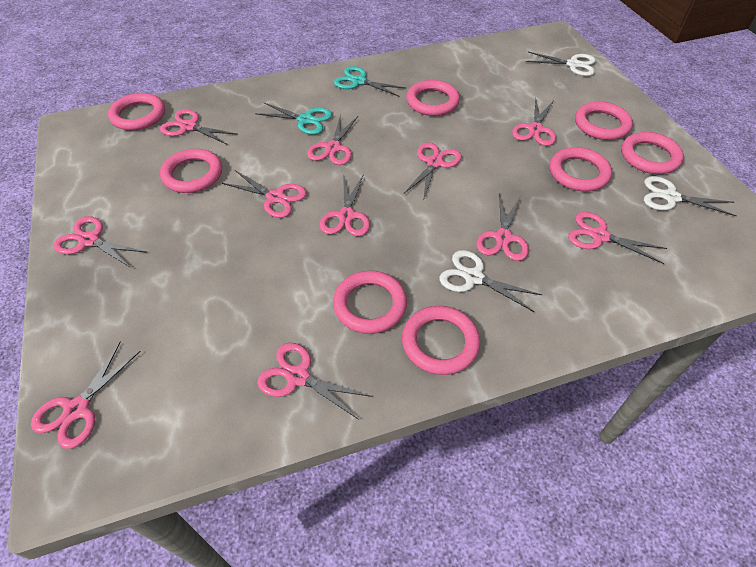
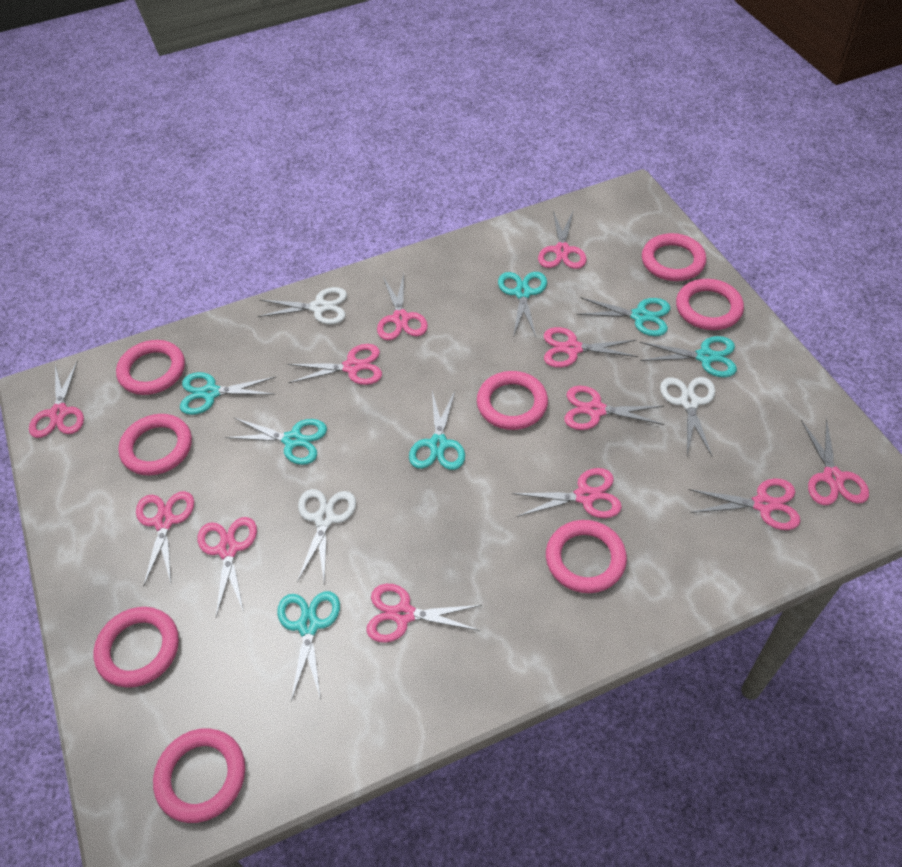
pink scissors: [31,342,141,449] [53,216,146,268] [160,109,238,144] [222,170,307,218] [257,343,372,420] [307,114,358,165] [320,173,370,236] [404,143,462,201] [476,192,529,261] [512,99,556,146] [568,212,667,264] = 11 -> [29,360,84,438] [136,491,194,587] [198,517,257,617] [288,344,382,385] [366,584,482,643] [377,274,428,340] [512,468,622,518] [538,211,586,269] [544,327,638,368] [564,386,665,430] [689,479,801,530] [801,418,869,505] = 12
turquoise scissors: [255,102,332,135] [334,66,406,97] = 2 -> [180,372,276,415] [225,417,327,465] [277,591,340,701] [409,389,465,470] [498,272,547,337] [576,297,670,336] [640,336,737,378] = 7

